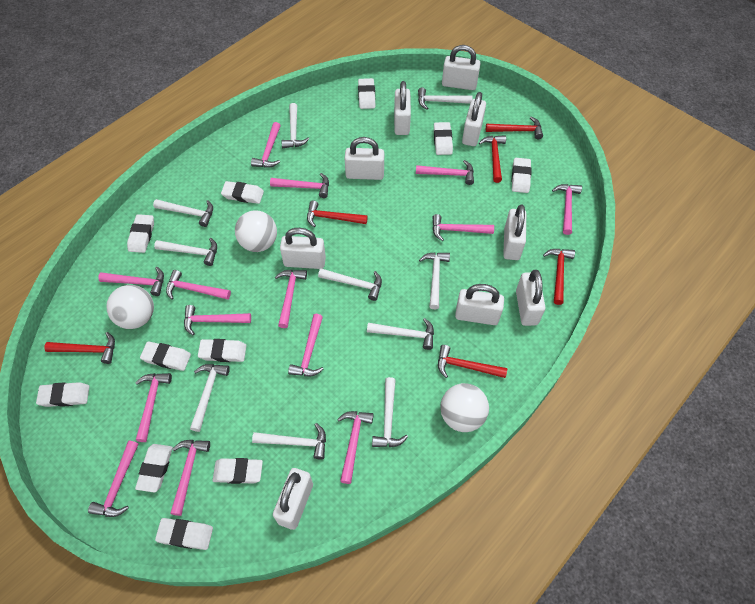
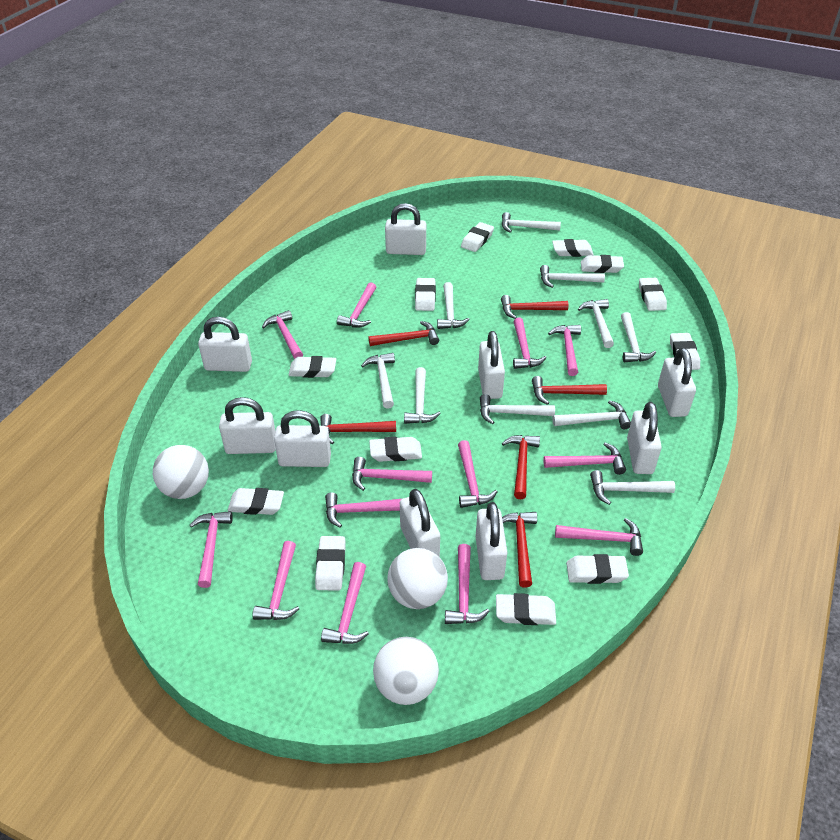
pink hammer: [88,441,139,517] [98,267,164,296] [136,373,172,442] [166,270,231,300] [170,440,210,516] [184,305,251,335] [251,122,281,168] [270,173,329,198] [275,270,307,328] [288,314,323,376] [337,411,374,484] [416,160,474,185] [432,214,494,241] [552,184,582,235] = 14 -> [190,511,233,588] [252,541,299,620] [262,310,303,359] [321,562,369,644] [325,492,402,528] [337,282,376,328] [352,457,432,491] [445,544,490,624] [458,440,498,508] [513,318,546,369] [543,443,626,475] [548,325,581,376] [555,518,643,556] = 13
white eraser: [36,382,89,407] [127,214,154,253] [135,444,173,493] [140,341,191,371] [155,518,213,550] [198,339,246,362] [213,458,263,484] [221,181,264,204] [358,78,375,109] [434,122,453,155] [512,158,532,193] = 11 -> [228,488,284,515] [289,356,336,378] [315,536,345,591] [369,437,422,462] [415,278,436,311] [461,222,494,252] [496,593,556,625] [552,239,593,257] [566,554,629,584] [581,255,624,273] [639,278,667,311] [670,333,700,370] = 12

